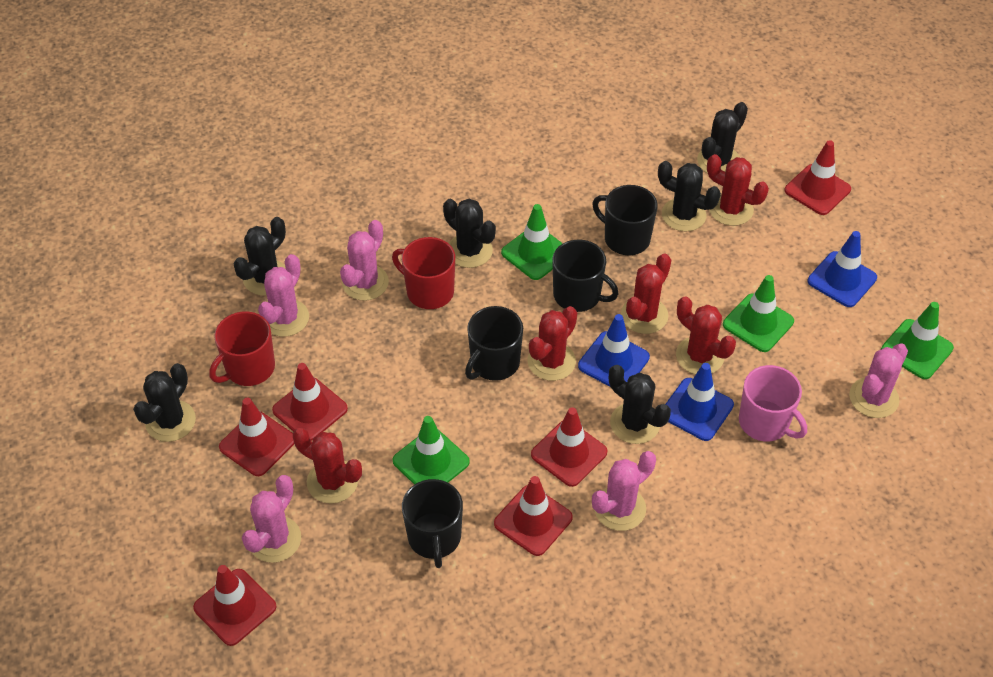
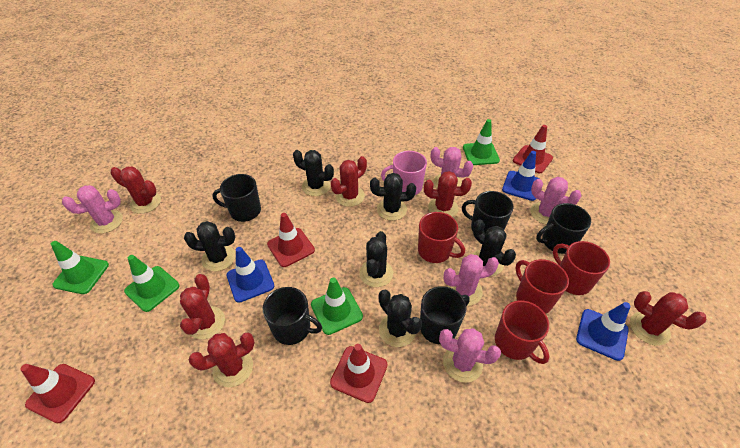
black mug: [402,479,463,568] [465,306,523,381] [552,240,618,312] [592,185,658,255] = 4 -> [212,174,261,222] [263,287,322,345] [420,286,470,344] [462,191,514,233] [536,203,591,254] = 5
red cactus: [293,428,362,504] [527,306,577,381] [621,253,671,334] [676,296,736,375] [707,154,769,226] = 5 -> [110,166,161,214] [180,274,225,340] [188,333,255,387] [331,156,367,207] [424,171,472,217] [630,291,706,345] = 6
red mug: [209,311,275,386] [392,237,455,309] = 2 -> [418,212,465,263] [495,301,549,364] [515,259,569,314] [553,241,610,295] = 4
red traffic cone: [193,565,276,646] [219,398,294,476] [272,363,348,441] [494,476,573,556] [531,407,607,487] [784,140,851,215] = 6 -> [20,364,95,423] [267,213,315,267] [330,344,388,403] [513,125,553,173] = 4

